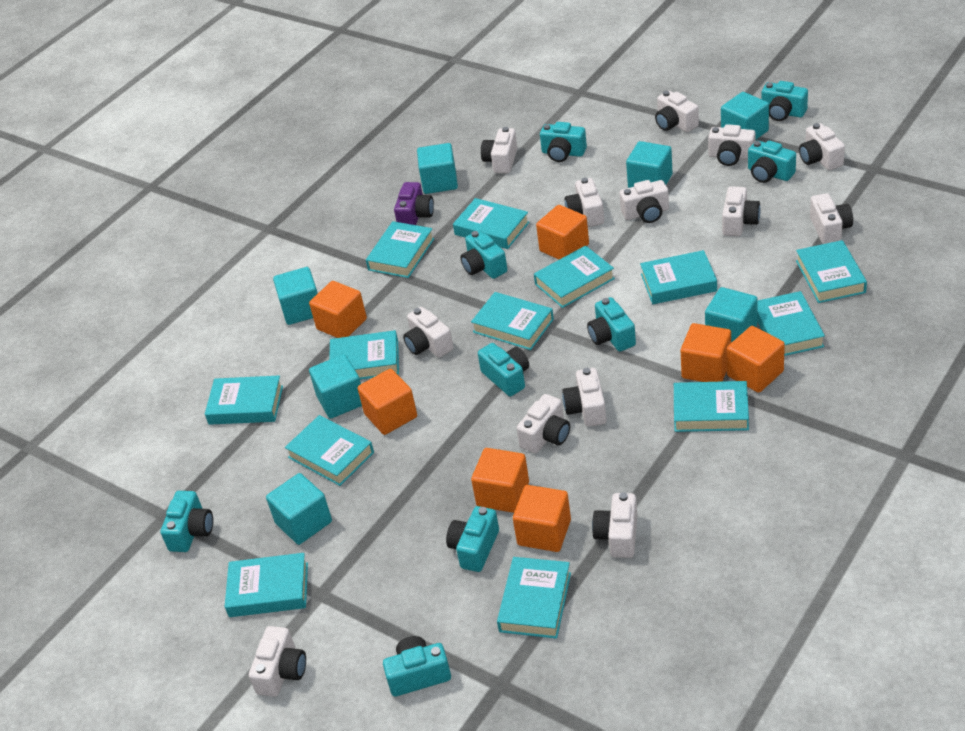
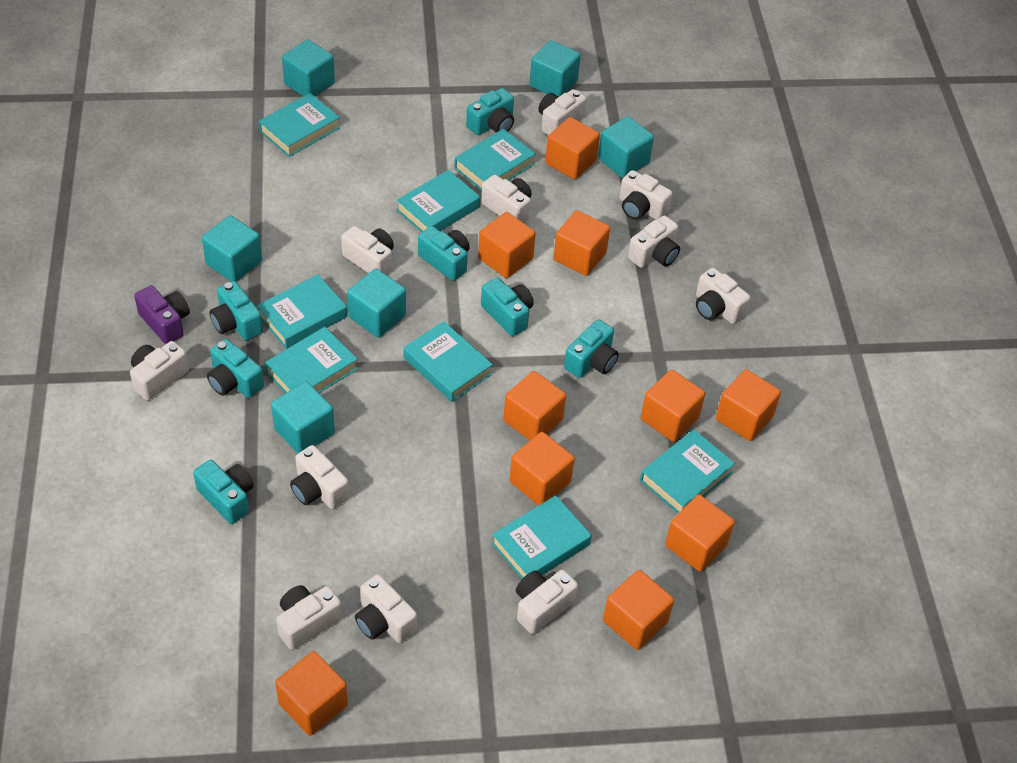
orange cube: [309,281,367,338] [357,369,417,435] [471,448,529,513] [513,485,571,552] [536,205,589,260] [681,323,731,382] [727,326,785,393] = 7 -> [275,651,348,736] [478,212,536,278] [503,371,566,440] [510,432,575,506] [545,117,600,179] [553,210,610,276] [603,570,674,650] [641,370,705,442] [665,495,735,572] [716,369,781,441] = 10
turquoise book: [205,376,283,425] [225,553,308,617] [285,415,374,486] [329,330,399,379] [366,221,434,278] [453,198,529,249] [471,292,554,350] [497,557,571,639] [534,246,615,308] [640,250,717,304] [674,381,749,432] [757,291,825,356] [796,240,867,303] = 13 -> [257,274,347,349] [259,93,340,157] [265,327,358,393] [397,170,480,232] [403,321,493,402] [454,129,536,190] [492,495,592,579] [640,430,735,513] = 8
turquoise camera: [160,491,213,552] [383,636,451,697] [446,506,499,572] [460,230,507,279] [478,343,529,396] [540,122,587,162] [587,297,636,352] [748,140,796,183] [761,81,808,121] = 9 -> [193,460,254,524] [207,339,264,398] [209,281,263,341] [418,226,470,281] [466,88,514,135] [481,278,534,336] [564,319,619,378] = 7
turquoise cube: [266,473,332,545] [273,267,318,325] [309,354,362,419] [417,143,458,194] [626,141,672,188] [705,287,758,343] [721,92,769,139] = 7 -> [202,215,262,282] [271,381,335,453] [282,39,335,96] [347,269,406,338] [530,40,581,97] [598,116,654,178] = 6
white camera: [249,626,306,697] [403,307,453,358] [481,127,517,173] [517,394,570,453] [562,368,607,427] [565,178,604,227] [592,492,637,558] [620,180,669,223] [655,90,699,132] [708,124,756,166] [722,186,761,236] [799,123,845,170] [810,193,853,244] = 13 -> [130,341,189,401] [276,585,342,650] [290,445,349,509] [341,226,394,275] [355,574,417,643] [481,175,532,223] [516,570,578,634] [538,89,587,135] [619,170,673,220] [628,215,680,268] [696,268,751,324] = 11

